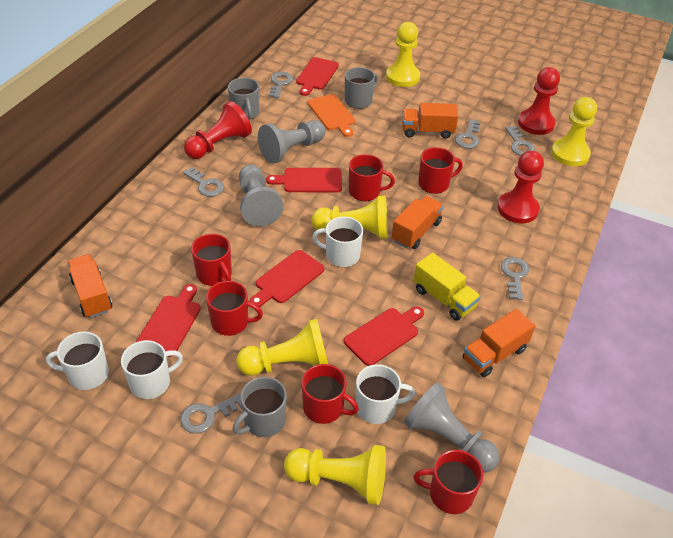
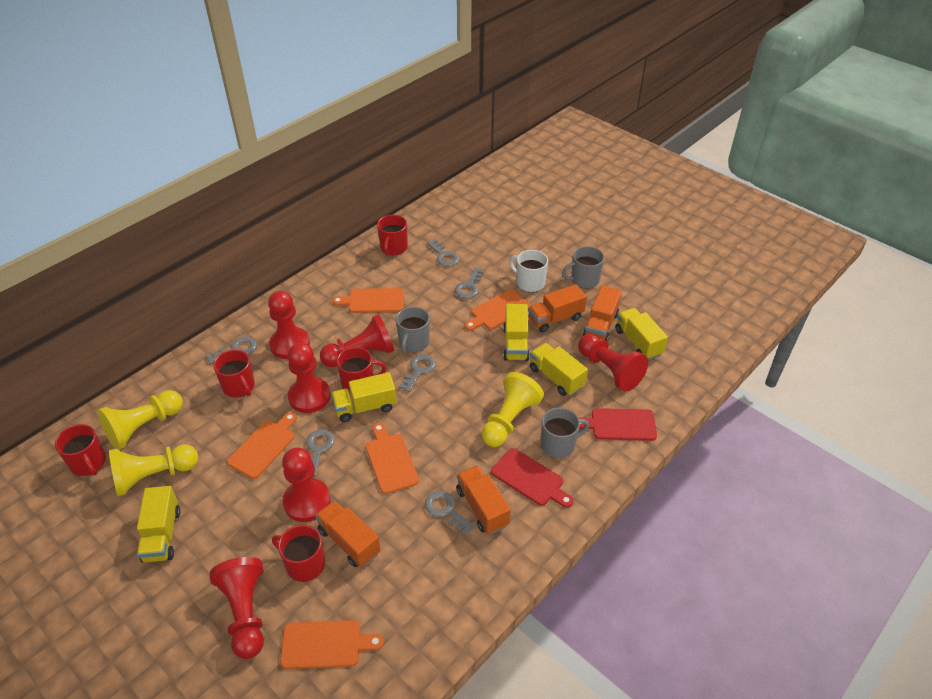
grey pawn: [239,165,284,227] [258,120,325,164] [404,382,500,473] = 3 -> none = 0
orange cutting board: [308,94,355,137] = 1 -> [227,412,297,479] [280,620,384,669] [332,288,404,313] [366,423,419,494] [465,289,531,331] = 5
red cutting board: [136,284,201,357] [250,250,324,307] [266,168,342,192] [296,57,339,96] [344,306,424,366] = 5 -> [491,448,573,508] [578,408,657,441] = 2
red mug: [191,234,232,286] [206,281,263,336] [301,364,359,424] [349,154,395,201] [413,450,483,514] [418,147,463,194] = 6 -> [55,424,106,476] [213,350,255,398] [272,525,325,582] [336,347,386,393] [377,215,408,255] = 5
red pawn: [184,101,252,159] [497,150,544,223] [518,67,560,135] = 3 -> [210,557,264,659] [268,291,310,359] [282,448,331,522] [287,342,331,413] [320,314,394,367] [578,334,648,392] = 6
white mug: [46,331,109,390] [121,340,183,399] [312,216,363,267] [356,364,415,424] = 4 -> [509,250,548,292] = 1
yellow pawn: [236,319,328,376] [284,445,386,505] [312,195,388,239] [386,22,420,87] [551,97,597,166] = 5 -> [98,390,183,450] [109,444,198,496] [481,372,544,447] = 3
yellow truck: [413,253,481,321] = 1 -> [137,486,181,563] [331,372,397,422] [503,304,530,361] [530,343,588,396] [615,308,668,360] = 5

